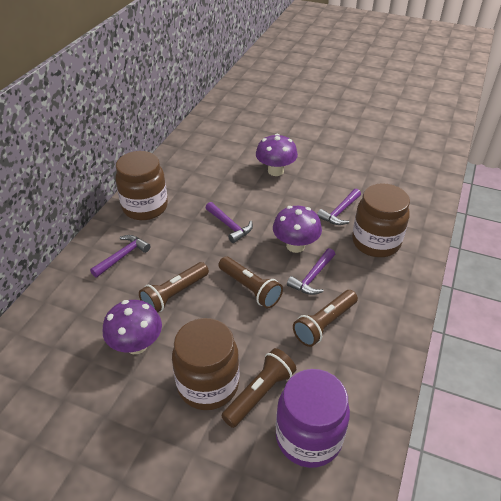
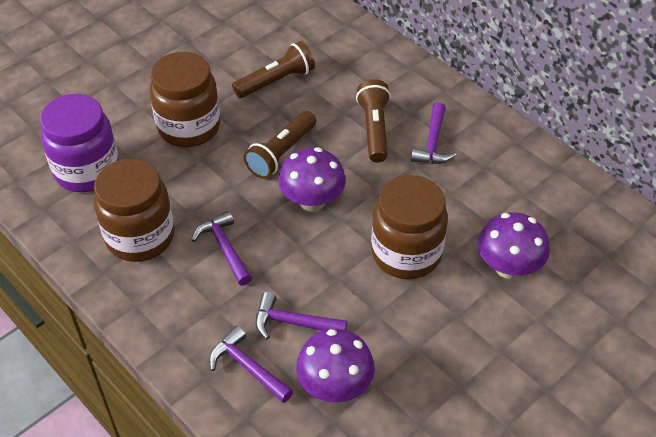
brown flashlight: [139,262,209,313] [219,257,283,309] [221,348,296,428] [293,290,358,347] = 4 -> [232,41,315,98] [244,111,316,179] [356,79,391,163] = 3

